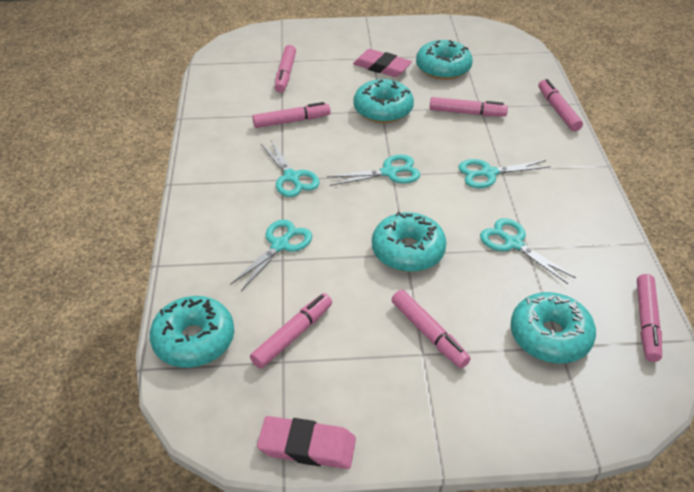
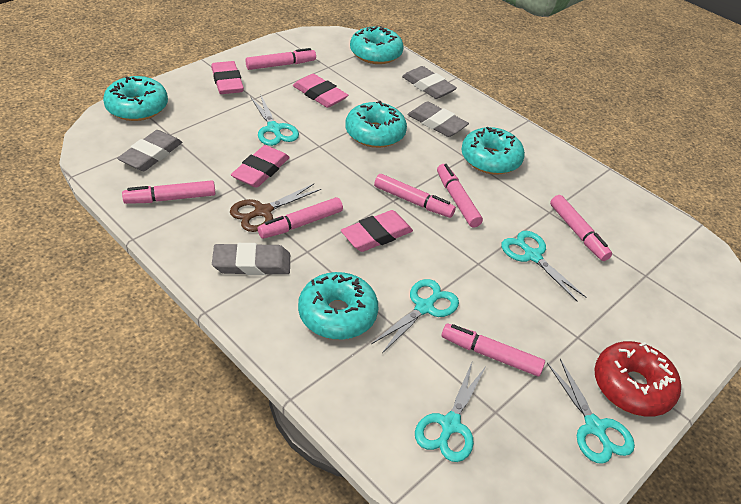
brown scissors: none = 0 -> [230,184,321,232] = 1
grey eraser: none = 0 -> [117,130,182,171] [212,243,290,275] [402,66,457,99] [407,102,469,137] = 4
pink eraser: [257,416,356,469] [353,49,412,77] = 2 -> [211,61,244,94] [231,145,290,188] [293,74,348,108] [341,210,413,252] = 4
red donut: none = 0 -> [594,341,681,417] = 1

